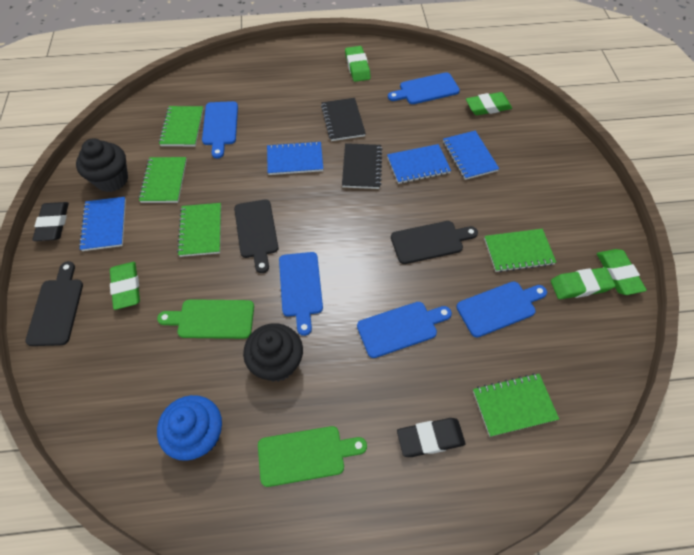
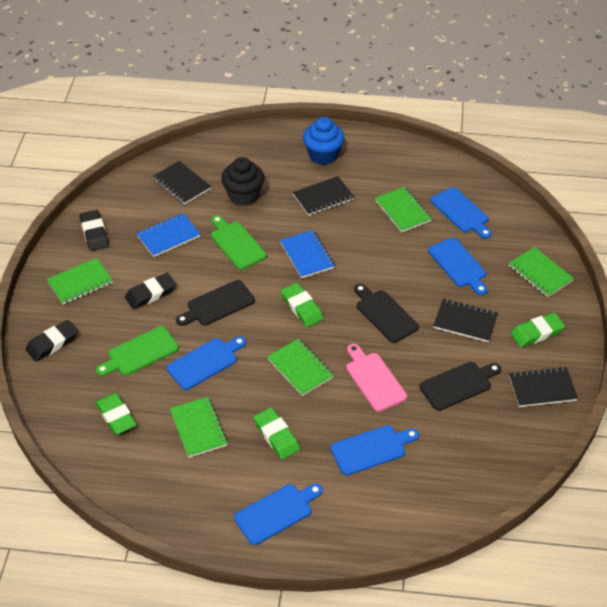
black cupcake: [76,139,128,192] [243,323,303,382] = 2 -> [221,157,264,206] = 1
black eraser: [32,202,69,241] [397,418,465,457] = 2 -> [26,320,78,362] [80,210,109,251] [125,273,176,309] = 3
black notebook: [321,98,366,141] [342,143,382,189] = 2 -> [153,161,211,204] [293,176,354,216] [433,299,498,342] [509,366,578,407] = 4
blue notebook: [79,197,126,251] [267,141,323,175] [387,144,451,184] [443,131,499,180] = 4 -> [137,213,201,257] [280,230,335,278] = 2
green eraser: [110,262,140,310] [345,46,371,82] [466,92,512,115] [551,267,615,299] [597,249,647,295] = 5 -> [95,393,137,434] [254,407,300,459] [281,283,324,327] [511,313,565,347] = 4
pink cutting board: none = 0 -> [346,344,407,412] = 1

